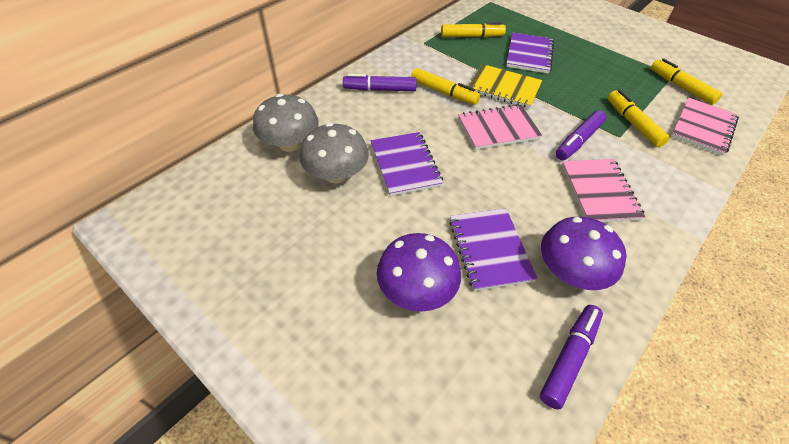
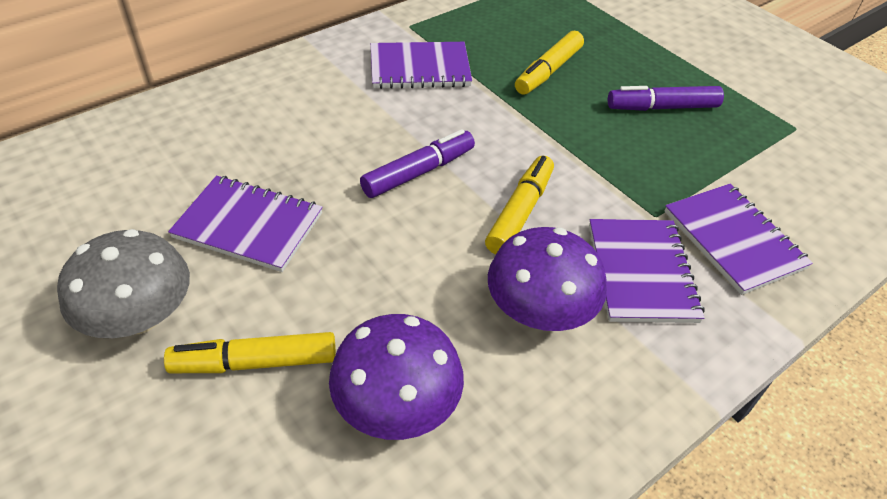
grey mushroom: [253,94,319,152] [300,123,369,184] = 2 -> [57,229,190,338] = 1
pink notebook: [458,104,542,150] [562,159,645,222] [671,98,739,156] = 3 -> none = 0
purple marker: [343,74,417,91] [540,305,603,410] [556,110,606,160] = 3 -> [360,129,475,198] [608,86,724,111] = 2
purple notebook: [370,132,443,196] [449,208,537,291] [506,33,554,74] = 3 -> [168,176,323,272] [371,42,472,89] [589,219,705,323] [664,184,813,295] = 4
yellow marker: [411,68,480,105] [441,22,506,38] [608,90,670,147] [651,58,723,105] = 4 -> [164,332,336,373] [485,156,554,254] [515,31,584,95] = 3
yellow notebook: [469,64,542,109] = 1 -> none = 0

